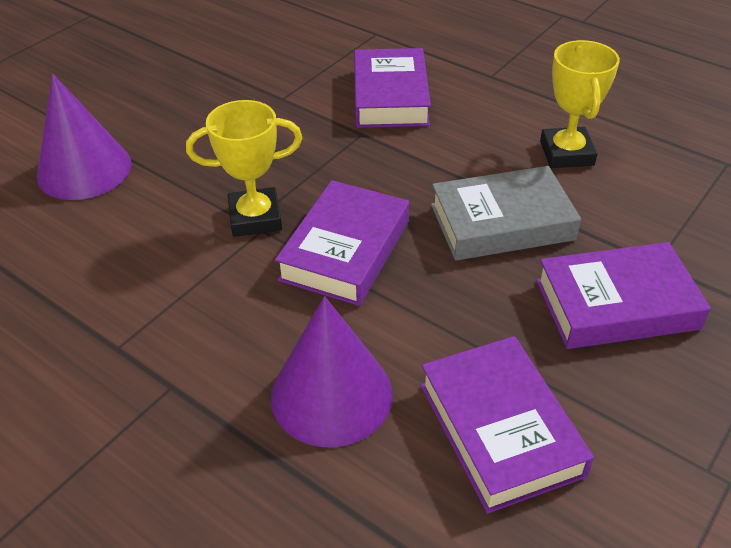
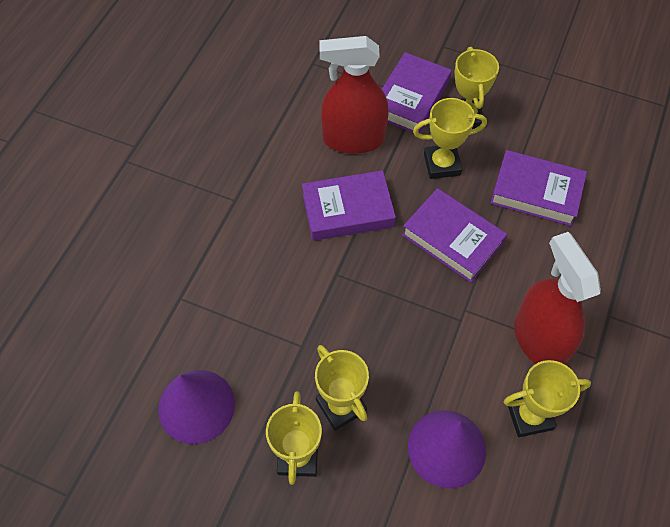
grey book: [431,166,581,260] = 1 -> none = 0
red spray bottle: none = 0 -> [320,36,389,154] [514,232,601,364] = 2
yellow trophy: [186,100,302,237] [540,40,620,168] = 2 -> [266,391,322,485] [315,345,369,431] [413,98,487,179] [455,47,499,129] [503,360,591,437] = 5

